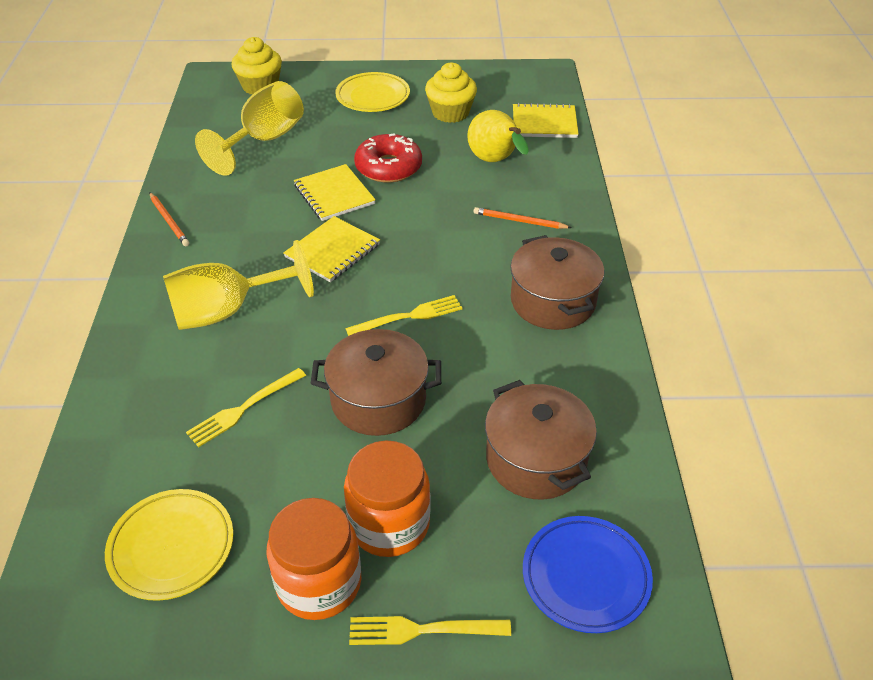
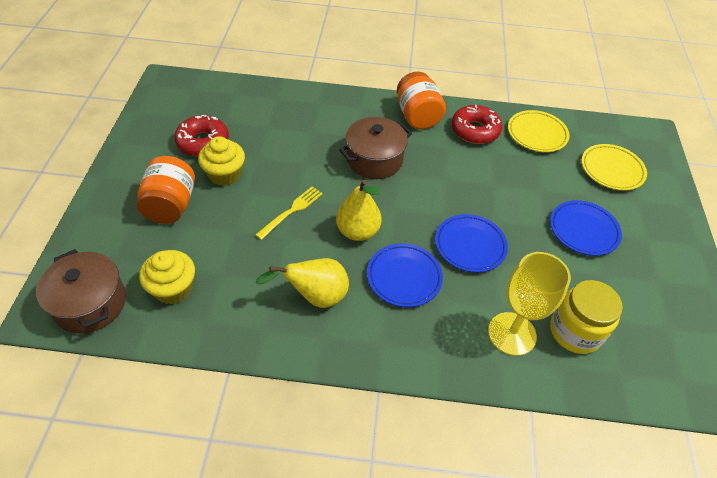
blue plate: [523,516,653,633] = 1 -> [367,244,443,307] [435,214,508,273] [550,200,622,256] = 3
brown pot: [310,329,441,436] [485,380,597,500] [510,235,604,330] = 3 -> [36,249,126,334] [339,117,413,179] = 2
orange pencil: [149,192,189,246] [474,207,572,229] = 2 -> none = 0
red donut: [354,133,422,183] = 1 -> [174,115,229,157] [451,105,502,144] = 2
yellow fork: [186,368,306,447] [345,295,462,336] [349,616,511,645] = 3 -> [256,187,323,240] = 1
yellow goblet: [163,240,314,330] [195,81,304,176] = 2 -> [488,252,571,356] = 1
yellow jar: none = 0 -> [550,280,623,354] = 1
yellow notebook: [283,216,380,282] [294,164,376,221] [513,103,579,138] = 3 -> none = 0
yellow pear: [467,110,529,162] = 1 -> [256,258,349,308] [336,180,382,241] = 2

